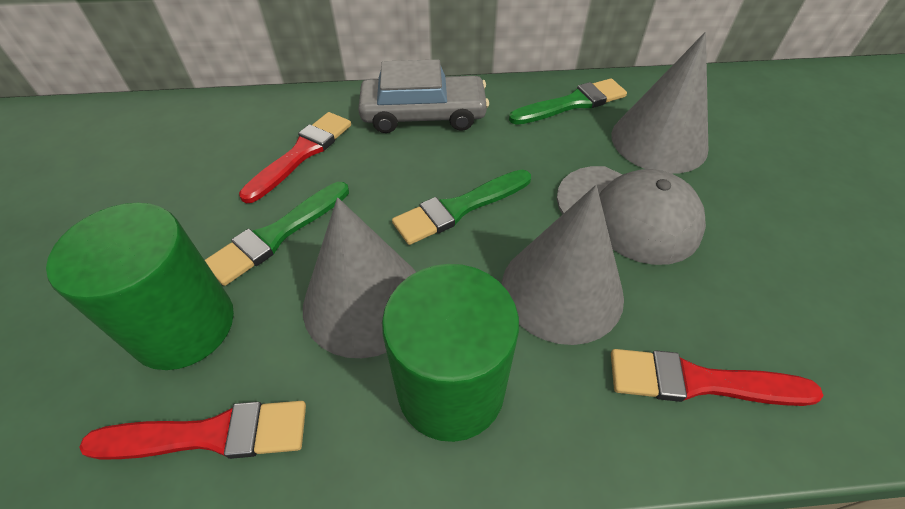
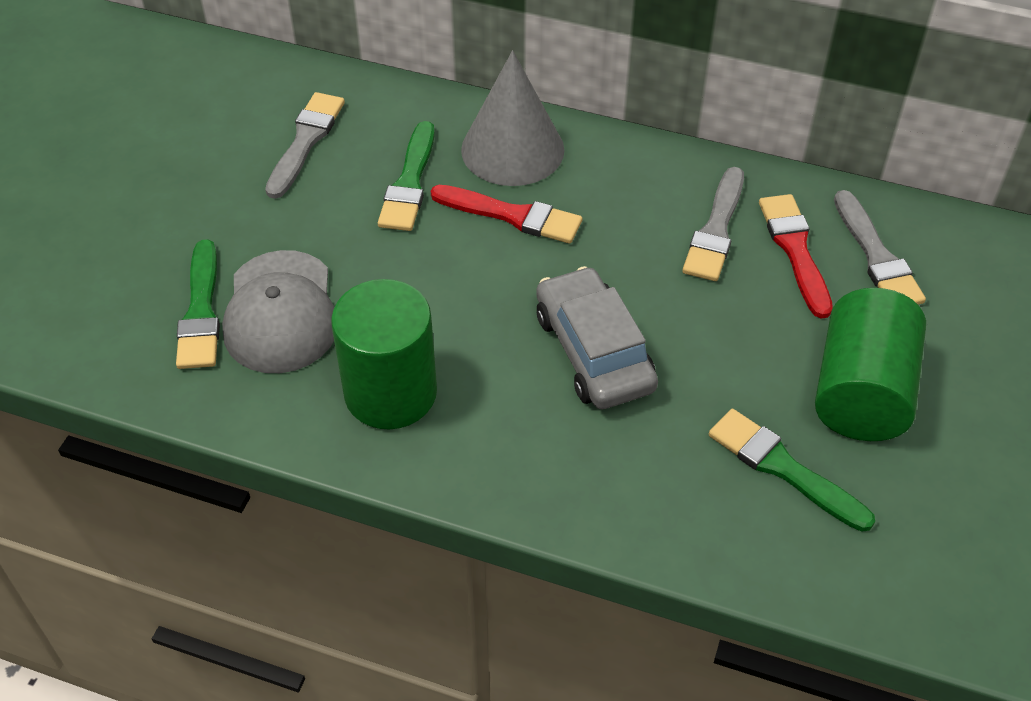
grey brush: none = 0 -> [265,92,345,199] [682,167,744,281] [834,190,926,304] = 3
grey cone: [303,198,416,358] [502,185,624,345] [611,32,708,174] = 3 -> [461,50,564,186] = 1
red brush: [79,401,306,460] [239,112,351,203] [611,349,823,406] = 3 -> [431,185,582,244] [759,194,833,319] = 2

